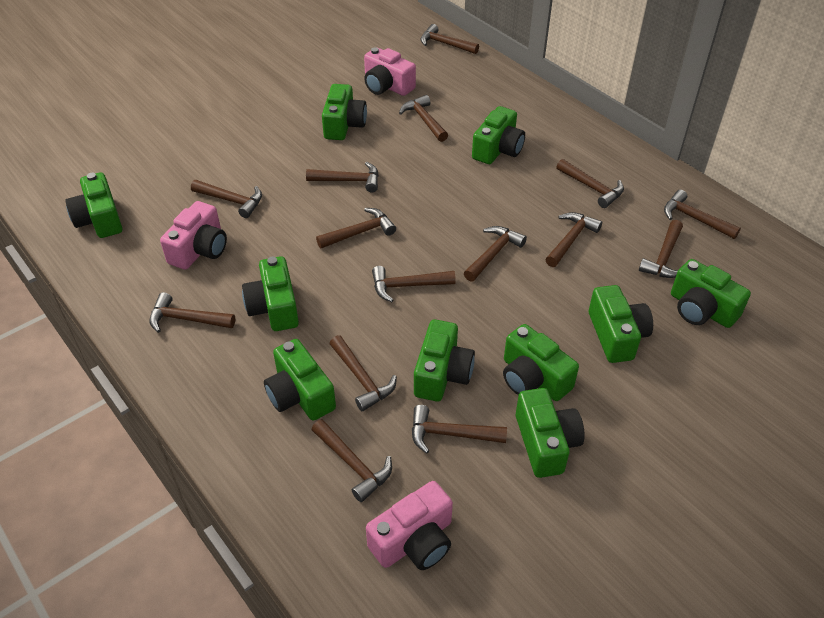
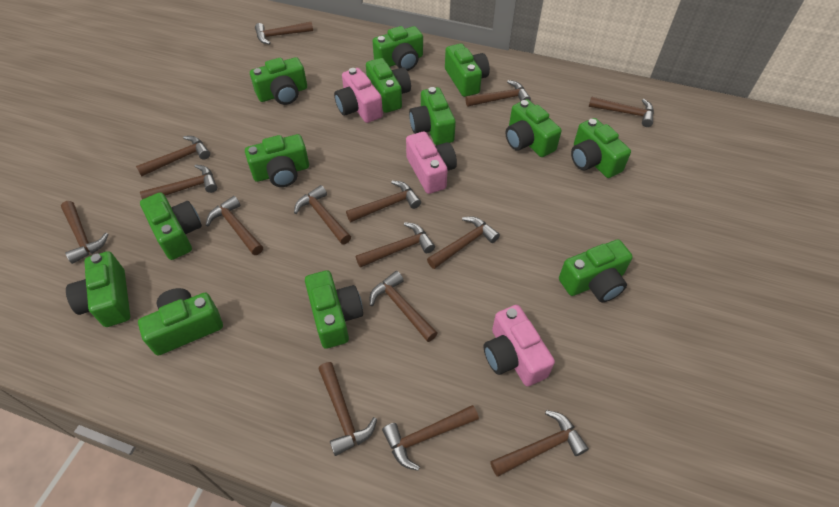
green camera: [65,172,122,238] [242,256,299,331] [264,339,336,421] [322,84,367,140] [414,319,475,402] [472,106,525,164] [503,324,579,401] [516,388,585,478] [589,285,653,363] [671,259,751,328] = 10 -> [66,251,130,327] [138,288,223,355] [140,192,202,260] [245,134,309,187] [250,57,307,105] [305,270,363,349] [366,58,411,113] [373,26,423,71] [409,87,456,145] [445,43,490,97] [505,99,562,157] [559,240,633,302] [571,118,631,178] = 13

